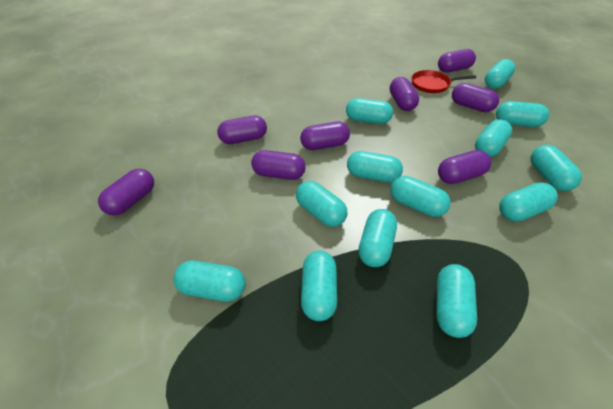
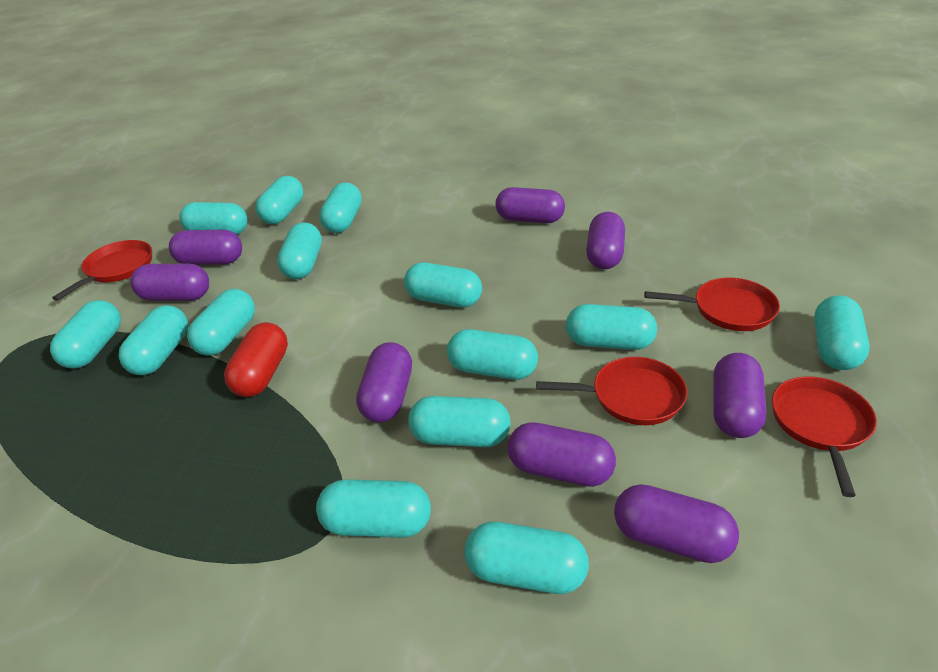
red capsule: none = 0 -> [224,322,288,397] = 1
red pan: [411,70,477,93] = 1 -> [52,240,152,301] [536,357,687,425] [644,277,780,331] [772,376,877,497] = 4
turquoise capsule: [174,261,246,301] [296,181,347,227] [301,251,337,321] [346,98,393,124] [347,151,403,183] [358,209,397,267] [390,176,451,217] [436,264,477,338] [475,119,512,157] [485,59,515,89] [496,101,549,127] [499,182,558,222] [530,145,582,191] = 13 -> [50,300,121,369] [118,305,188,375] [179,202,247,235] [187,289,255,356] [255,176,303,224] [277,222,322,279] [316,479,431,538] [319,182,362,233] [404,262,482,308] [408,396,511,447] [447,329,538,380] [464,522,589,594] [566,304,657,350] [814,295,870,370] = 14

